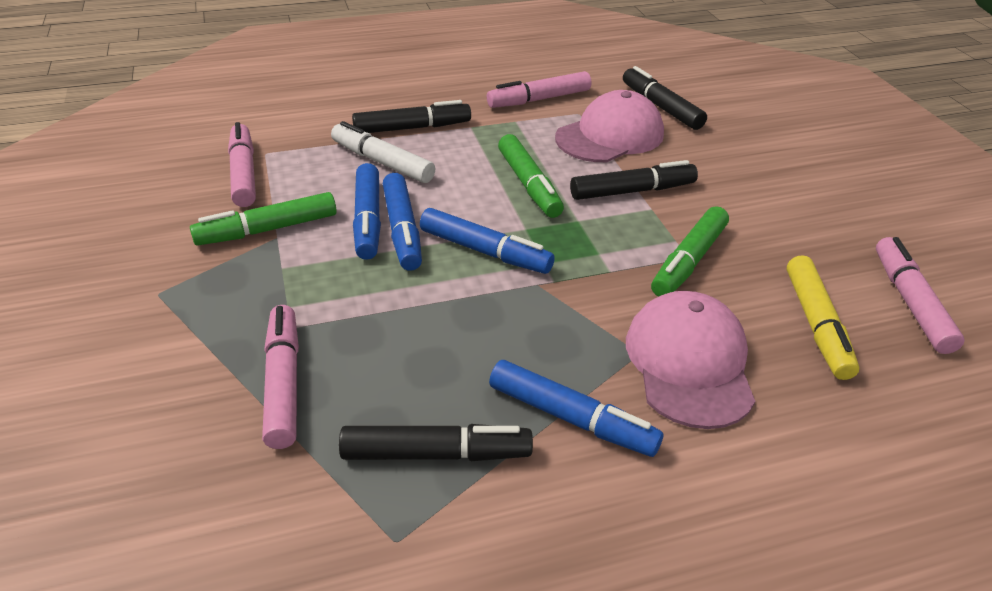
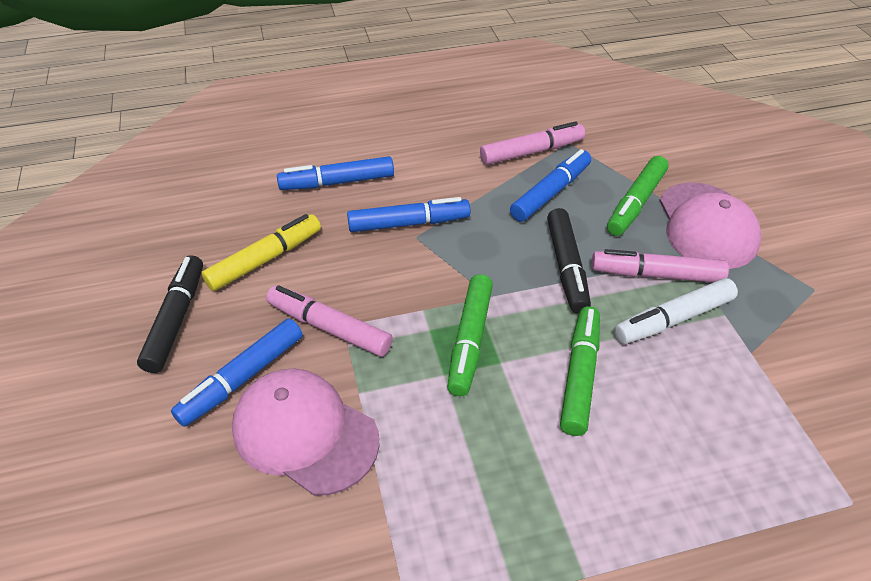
black marker: [339,424,533,461] [352,100,471,133] [570,160,698,200] [623,66,707,130] = 4 -> [137,255,203,373] [547,208,591,314] = 2
pink marker: [228,122,256,207] [262,305,299,449] [487,71,591,108] [876,237,965,354] = 4 -> [266,285,393,357] [480,121,585,165] [592,249,729,282] = 3

